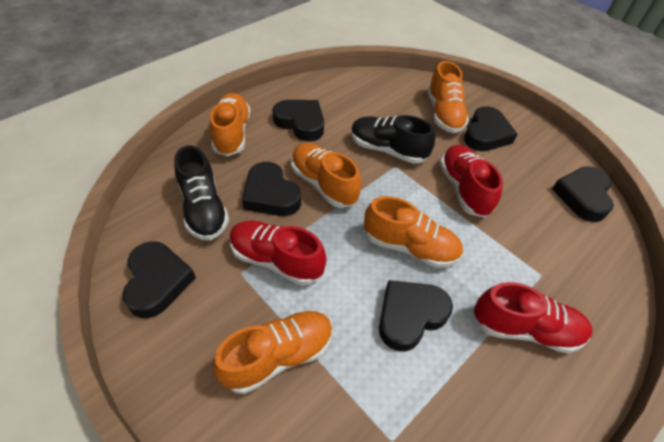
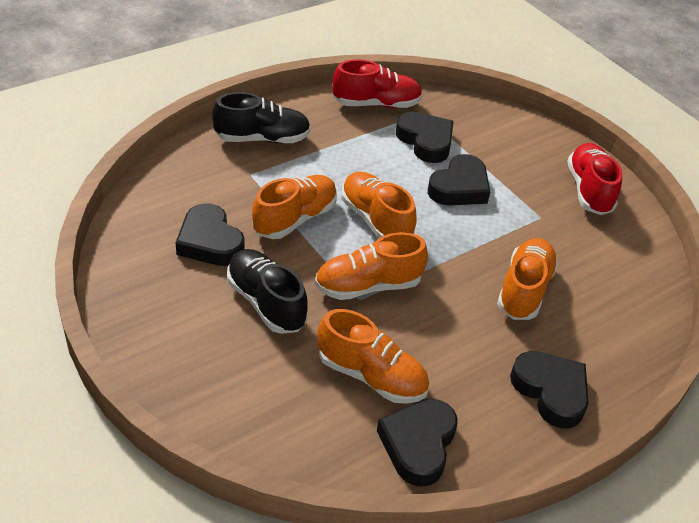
black heart: [122,241,196,318] [242,162,301,216] [272,100,324,141] [379,280,453,351] [464,106,518,151] [552,166,614,222] = 6 -> [176,203,245,266] [377,399,458,487] [396,112,453,163] [428,154,490,206] [510,351,589,428] = 5
red shoe: [230,221,327,285] [440,145,503,217] [473,282,592,354] = 3 -> [332,59,423,108] [567,143,623,215] = 2

